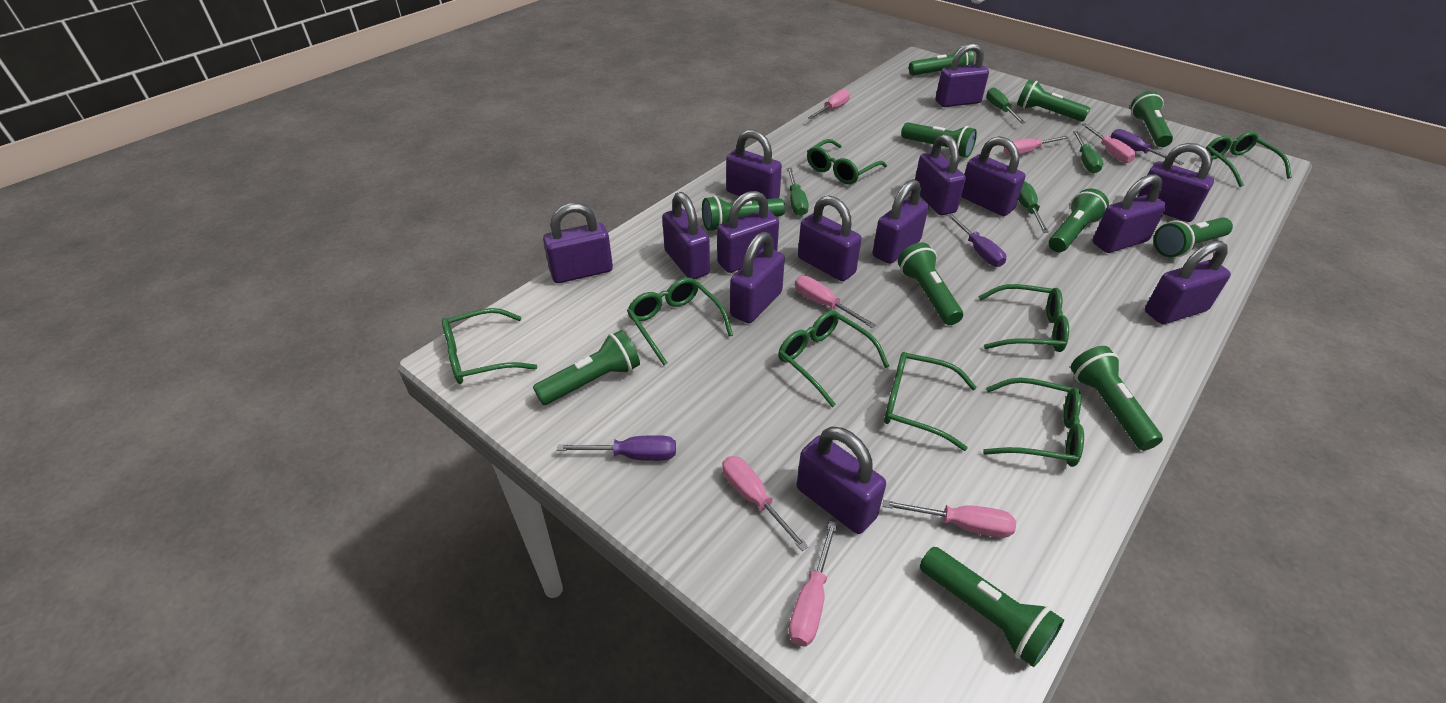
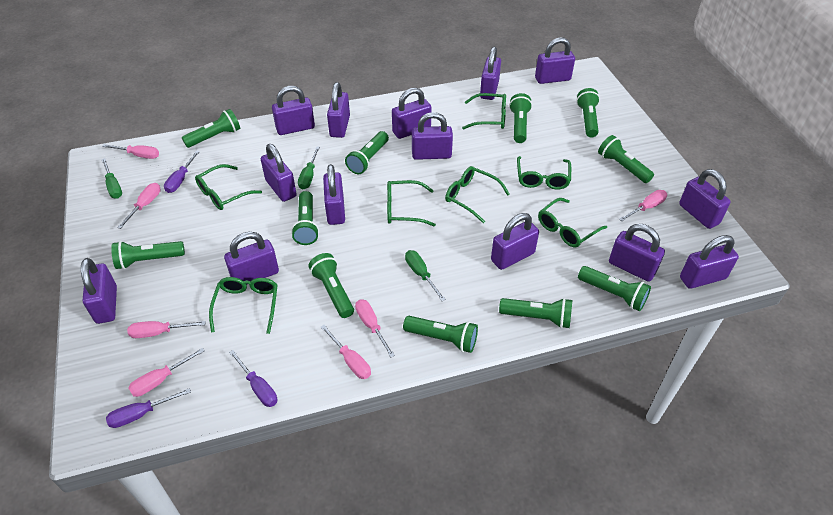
green glasses: [442,308,537,384] [627,278,733,365] [778,310,889,407] [807,139,887,184] [884,352,977,451] [978,284,1069,352] [983,378,1084,467] [1206,132,1292,187] = 8 -> [195,164,262,210] [209,277,278,334] [387,180,436,226] [445,166,510,223] [462,93,506,130] [517,156,571,190] [538,198,607,247] = 7
green screwdriver: [787,168,809,216] [986,88,1026,123] [1018,181,1049,233] [1073,131,1104,173] = 4 -> [102,158,122,199] [298,146,320,189] [405,250,446,301] = 3

